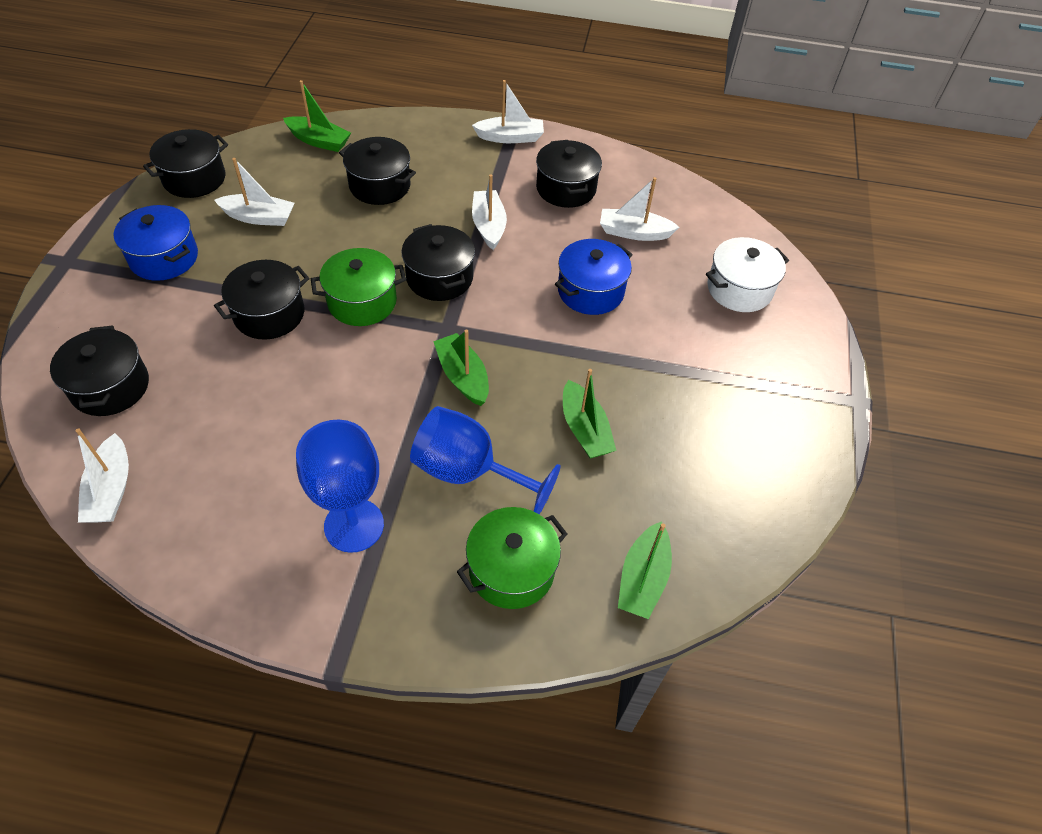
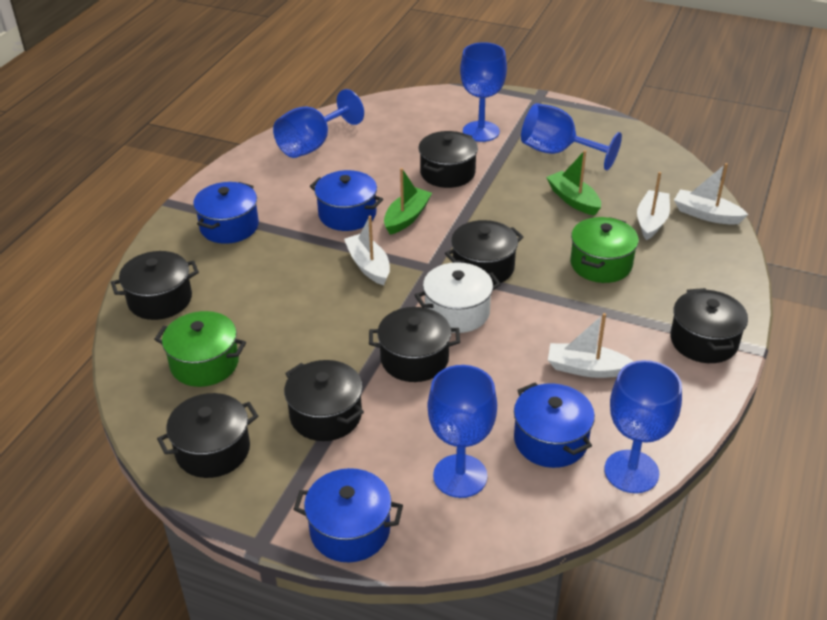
black pot: [50,325,149,416] [143,129,228,198] [214,260,309,340] [339,137,416,205] [401,224,475,301] [536,140,602,208] = 6 -> [111,251,199,320] [157,393,258,478] [284,360,364,441] [369,307,460,382] [419,131,478,188] [445,220,523,285] [670,288,748,363] = 7
blue goblet: [296,420,384,553] [410,406,561,514] = 2 -> [273,89,364,158] [428,365,497,498] [460,42,507,142] [521,103,622,170] [604,360,682,493] = 5
blue pot: [113,205,198,281] [555,239,633,315] = 2 -> [193,182,259,244] [293,468,403,562] [310,170,383,231] [514,383,595,468] = 4
green boat: [283,80,351,152] [433,330,489,406] [563,369,617,458] [618,521,672,619] = 4 -> [384,168,432,235] [546,150,601,216] = 2
white boat: [75,428,129,523] [214,158,295,226] [472,80,544,143] [472,174,507,250] [600,177,679,241] = 5 -> [344,216,390,285] [548,313,634,378] [637,172,670,240] [674,163,749,225] = 4

